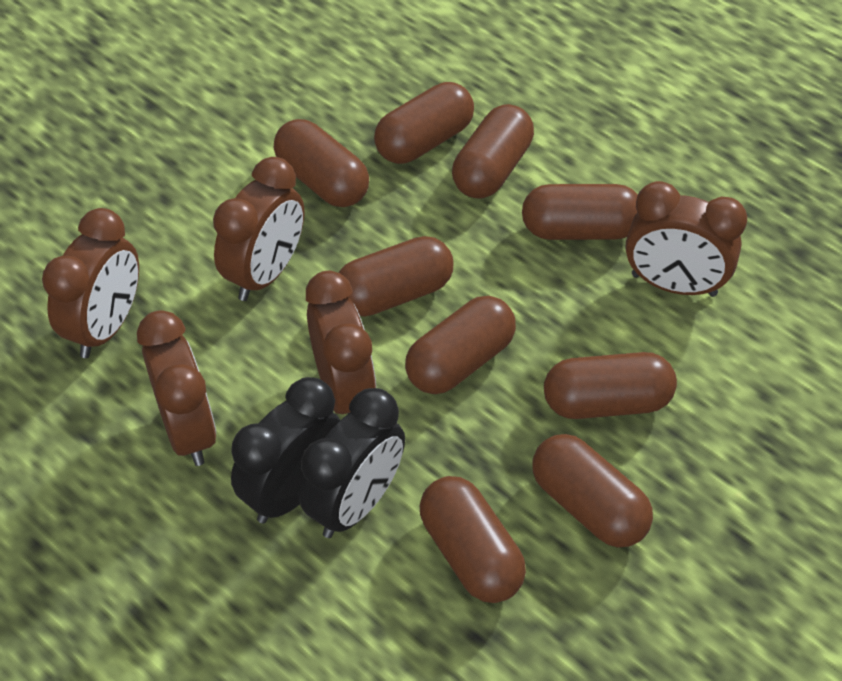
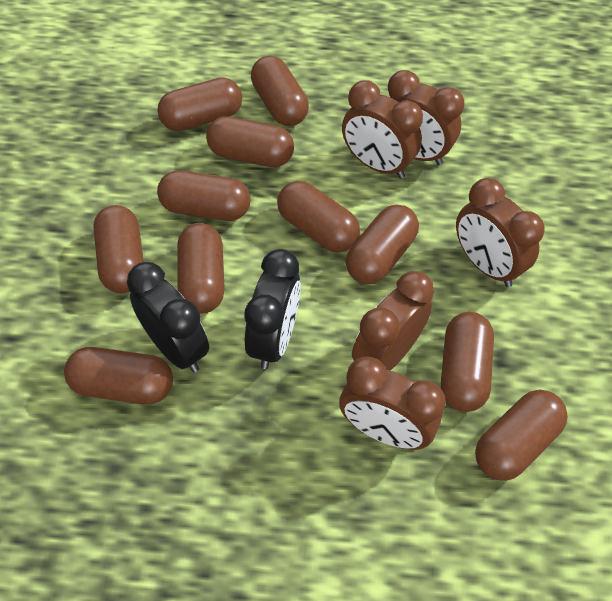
brown capsule: [274,119,369,207] [339,236,453,317] [374,82,474,164] [405,296,516,394] [420,476,526,603] [452,104,534,198] [522,184,638,240] [532,434,653,548] [544,352,677,419] = 9 -> [64,347,173,405] [93,205,144,293] [157,77,242,131] [157,170,251,221] [177,223,225,313] [206,116,294,167] [251,56,309,126] [277,181,360,252] [346,204,419,284] [441,312,494,412] [475,390,568,481] = 11

